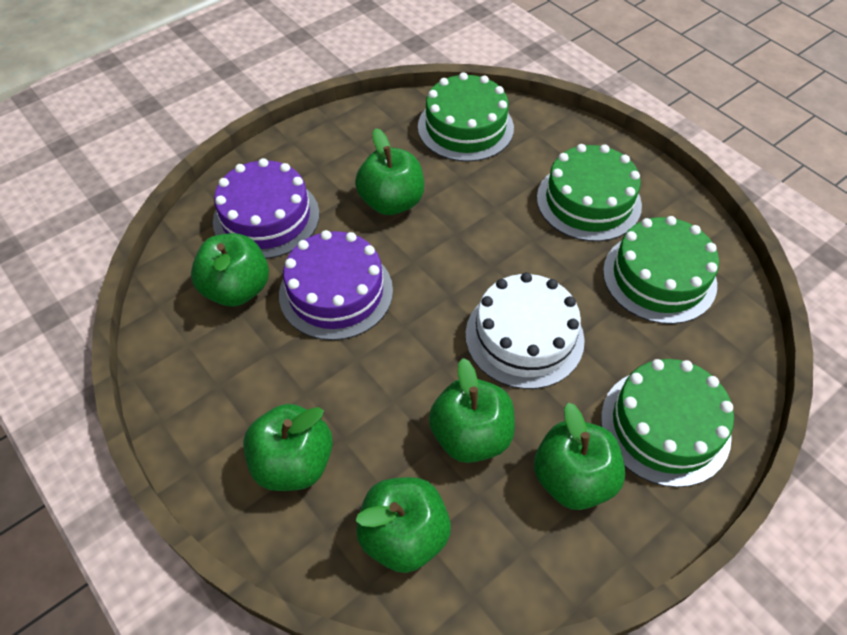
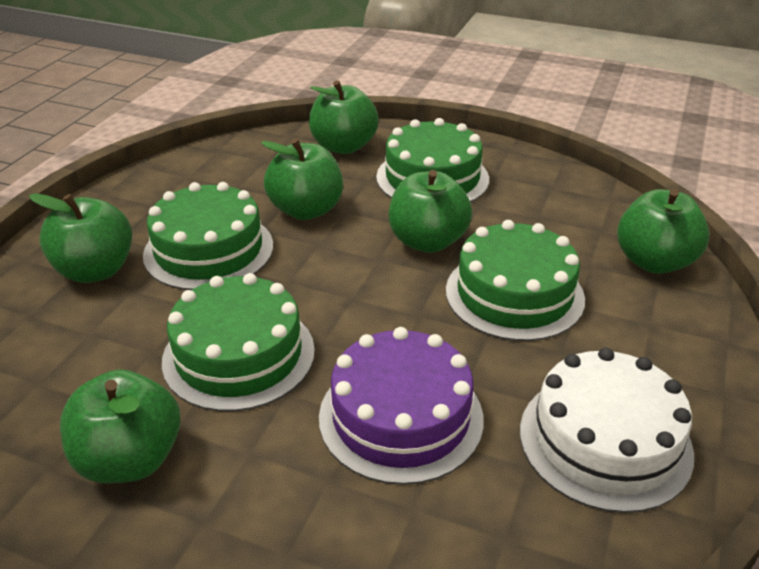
purple cake: [213,158,319,259] [279,230,393,340] = 2 -> [319,327,484,485] = 1

